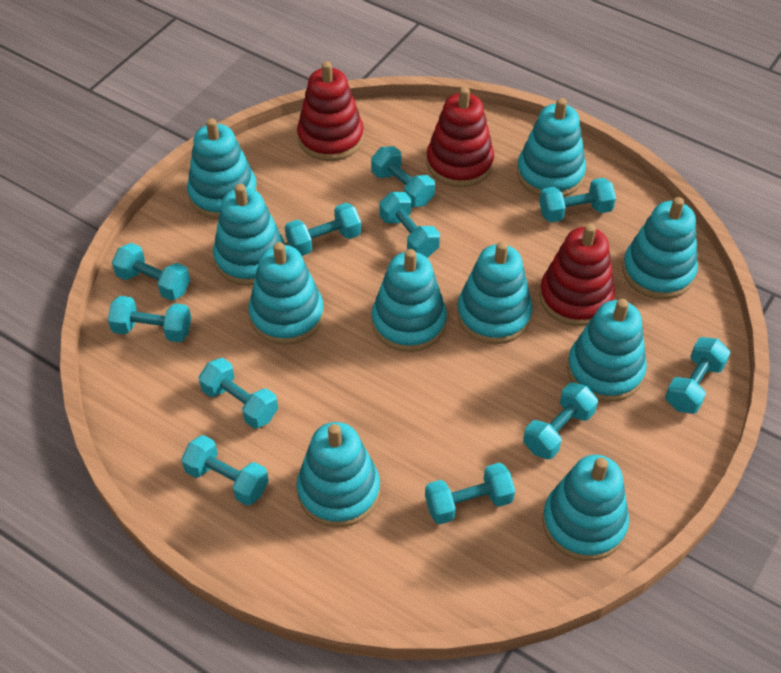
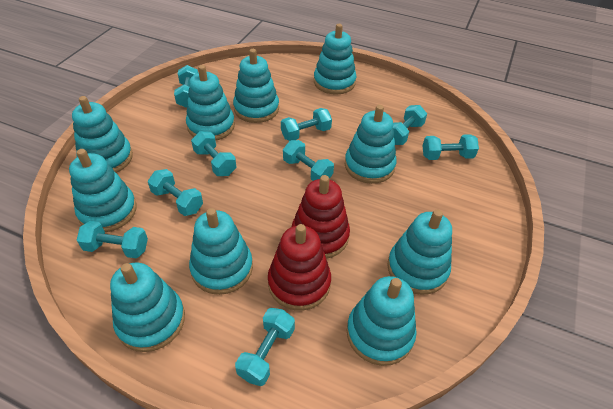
red stacking toy: [297,61,364,161] [426,87,494,187] [539,224,615,326] = 3 -> [268,224,331,311] [292,175,350,259] = 2
turquoise dumbbell: [108,296,191,342] [112,243,190,301] [181,435,269,506] [198,358,278,429] [285,203,361,256] [371,146,435,207] [379,192,440,258] [425,463,515,524] [523,383,598,459] [539,178,616,223] [665,337,731,414] = 11 -> [77,221,148,258] [148,169,203,216] [174,65,198,108] [191,131,236,176] [235,308,295,386] [281,108,332,141] [283,140,334,181] [393,105,427,145] [423,134,479,160] = 9

